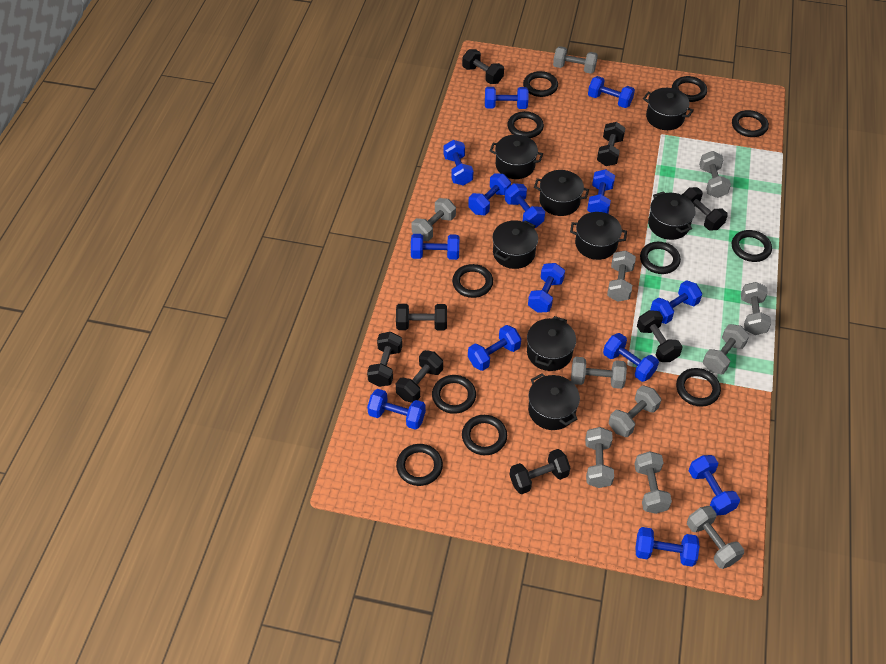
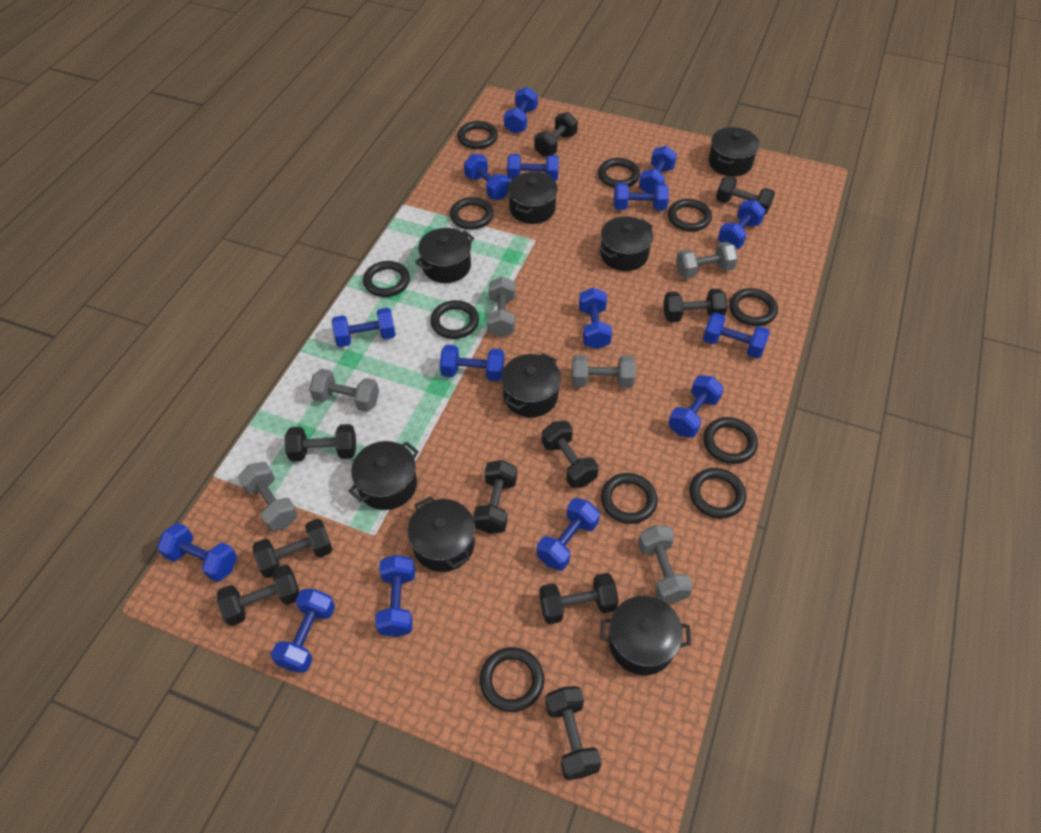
black dumbbell: [367,332,402,387] [396,304,447,330] [396,350,443,403] [462,49,504,84] [510,449,571,494] [597,122,625,166] [637,310,683,362] [682,187,728,230] = 8 -> [217,565,299,626] [252,519,333,578] [285,424,356,462] [473,460,517,534] [534,112,578,157] [539,573,619,624] [542,421,599,488] [545,686,602,780] [663,289,727,322] [716,176,775,215] = 10
blue dumbbell: [367,389,426,430] [411,234,459,260] [444,140,473,186] [468,173,511,215] [468,325,521,371] [485,87,528,109] [505,183,545,228] [528,263,565,313] [587,169,615,214] [588,76,635,108] [603,333,659,382] [636,527,699,567] [650,280,702,324] [689,455,740,515] = 14 -> [157,523,237,582] [271,589,335,673] [332,308,396,347] [375,555,415,637] [440,345,504,381] [464,154,510,200] [504,87,538,134] [507,154,559,181] [537,498,600,571] [579,288,612,349] [614,183,669,210] [639,146,677,193] [668,375,724,438] [703,313,770,359] [718,200,766,249] = 15
grey dumbbell: [411,198,456,241] [553,46,598,74] [571,357,627,389] [585,427,614,488] [607,250,636,302] [609,385,661,437] [634,451,672,514] [687,506,744,569] [699,151,731,198] [703,324,749,374] [741,282,771,335] = 11 -> [238,462,298,531] [309,369,379,412] [487,277,515,337] [572,355,636,388] [638,525,693,603] [676,242,738,279] = 6

